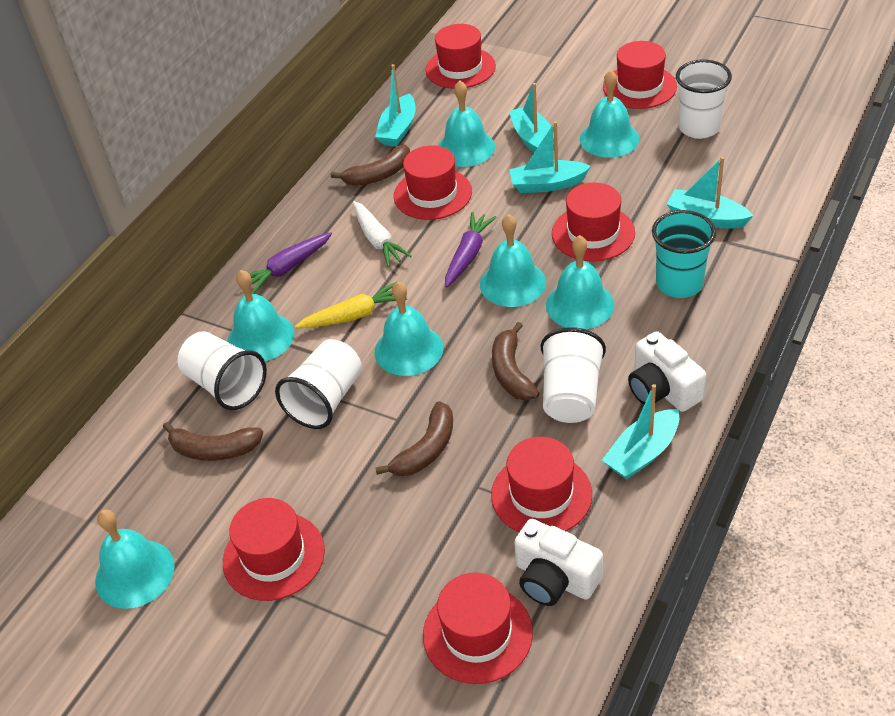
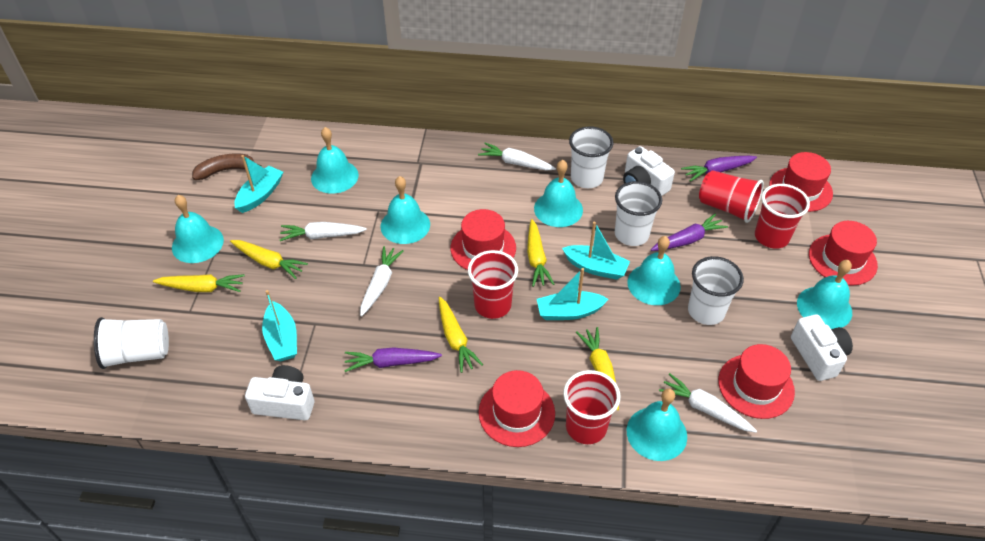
brown banana: [163,422,263,461] [331,145,410,186] [375,401,453,476] [492,322,540,401] = 4 -> [192,153,262,180] = 1
purple carrot: [250,232,332,294] [445,212,497,288] = 2 -> [344,347,442,372] [651,214,728,251] [681,156,757,182] = 3
red cup: none = 0 -> [468,250,518,319] [563,370,620,444] [699,170,764,223] [755,184,810,249] = 4
red hat: [223,498,325,601] [394,145,472,220] [423,573,533,684] [426,24,496,89] [491,437,592,532] [552,182,635,261] [603,41,677,109] = 7 -> [451,209,516,270] [478,370,555,447] [718,344,795,419] [769,152,833,212] [809,221,878,286] = 5
turquoise boat: [375,64,416,147] [509,83,554,153] [509,121,591,193] [602,384,679,480] [667,157,753,229] = 5 -> [234,155,283,213] [262,290,297,361] [537,268,608,320] [562,222,630,280] = 4
turquoise cup: [652,210,716,298] = 1 -> none = 0
white camera: [514,519,603,606] [628,331,706,412] = 2 -> [245,365,314,420] [623,146,675,196] [791,315,853,381] = 3
white carrot: [353,201,412,267] = 1 -> [280,222,367,241] [360,246,404,316] [478,143,556,171] [659,373,757,433] = 4
yellow carrot: [295,282,407,328] = 1 -> [153,274,245,292] [230,240,308,279] [439,297,483,373] [527,219,554,287] [576,327,619,410] = 5

